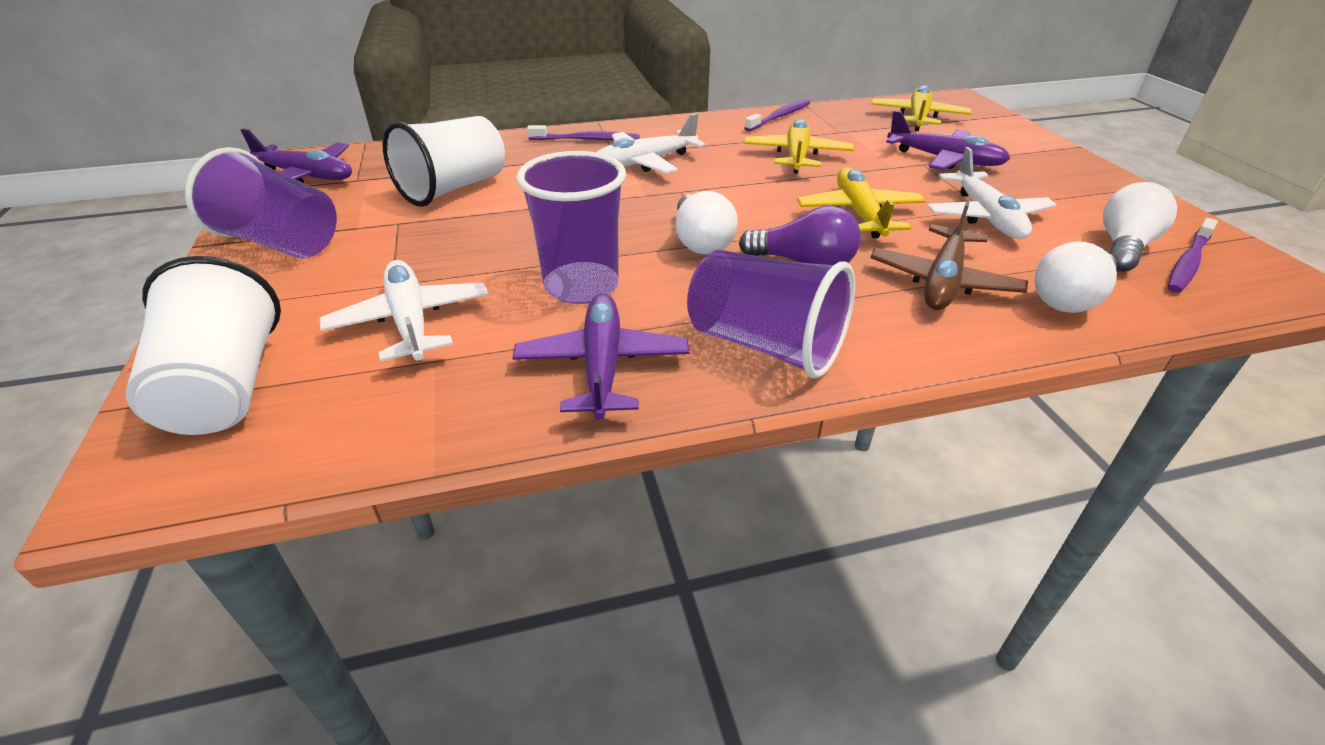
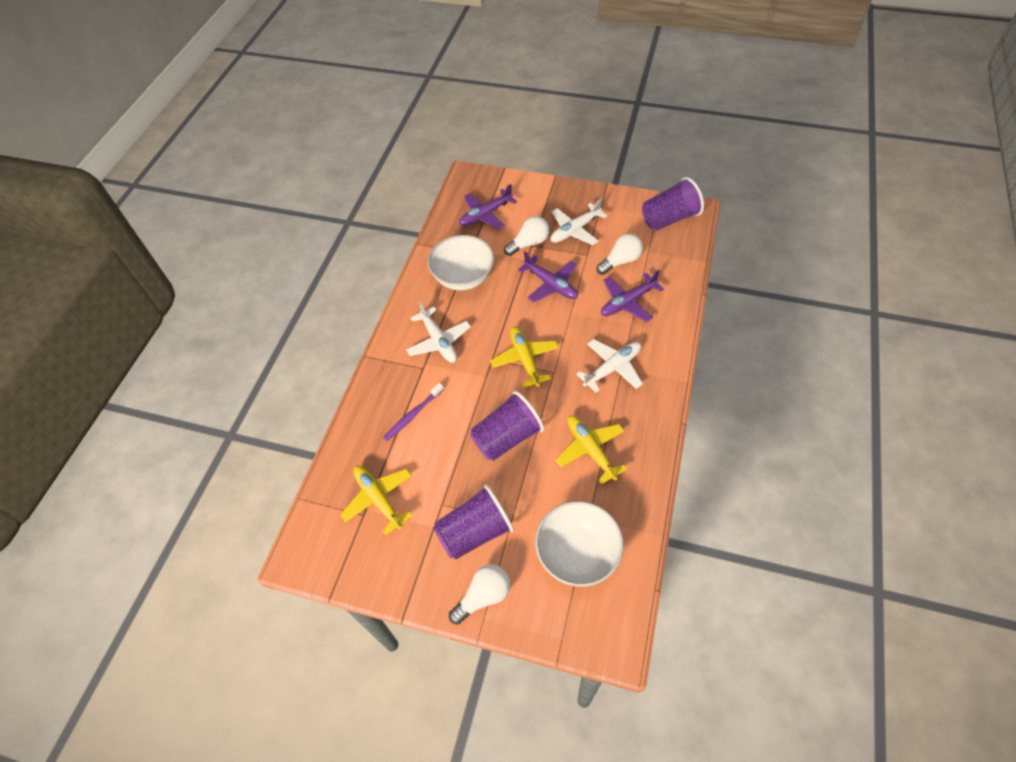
brown plane: [870,201,1028,310] = 1 -> none = 0
purple light bulb: [739,205,861,265] = 1 -> none = 0
purple toothbrush: [527,125,640,141] [744,99,810,132] [1168,218,1218,292] = 3 -> [383,383,444,441] = 1
white bowl: none = 0 -> [428,235,494,290] [535,501,624,587] = 2
white cup: [126,256,281,435] [382,116,505,207] = 2 -> none = 0

